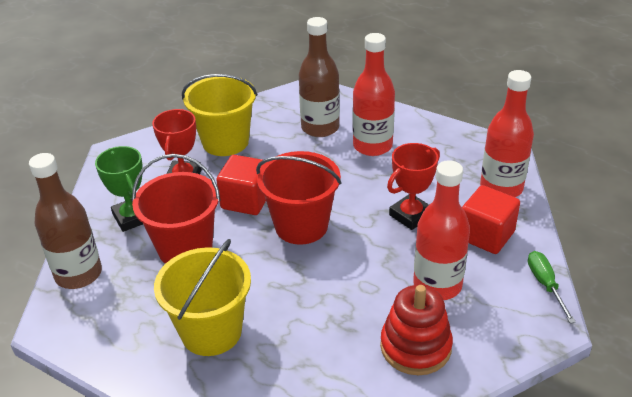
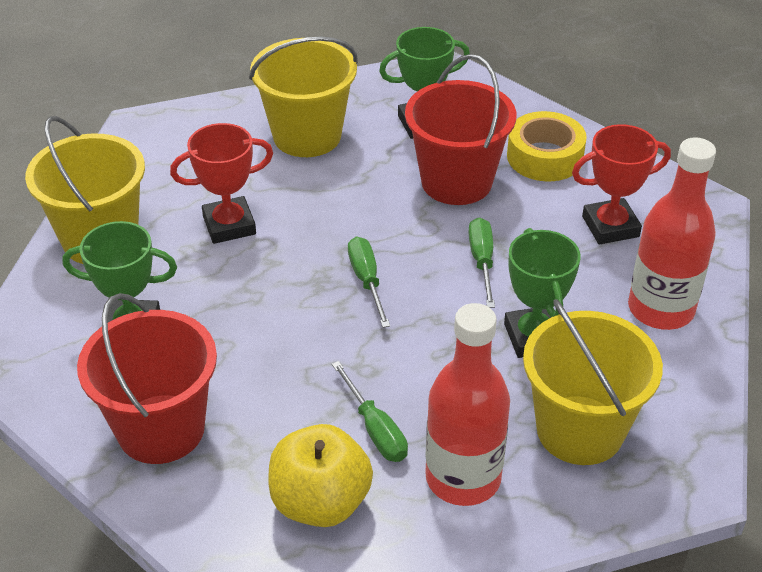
brown bottle: [29,153,102,289] [299,17,340,137] = 2 -> none = 0
green screwdriver: [528,251,576,323] = 1 -> [332,361,408,462] [348,237,390,328] [468,217,495,308] = 3
green trophy: [95,146,143,232] = 1 -> [62,221,177,322] [379,27,470,139] [504,228,581,358] = 3
red bottle: [353,33,395,156] [413,160,470,300] [480,70,534,197] = 3 -> [425,303,510,506] [628,137,716,330] = 2
red cube: [216,155,266,215] [462,185,520,254] = 2 -> none = 0
red stacking toy: [380,285,453,375] = 1 -> none = 0
yellow apple: none = 0 -> [268,424,373,527] = 1
yellow bucket: [154,239,251,356] [182,74,257,156] = 2 -> [25,116,145,264] [249,37,358,157] [523,299,663,465] = 3
yellow tape: none = 0 -> [507,111,587,181] = 1

